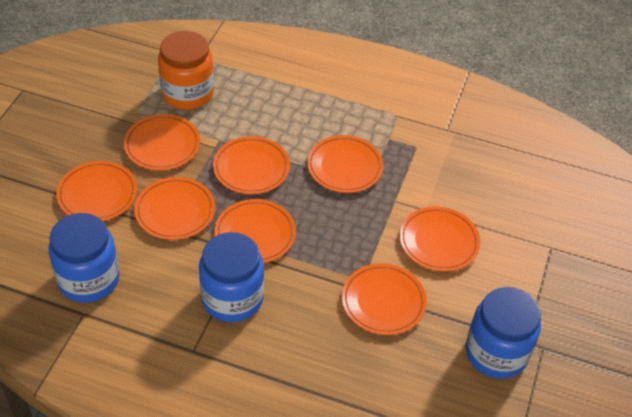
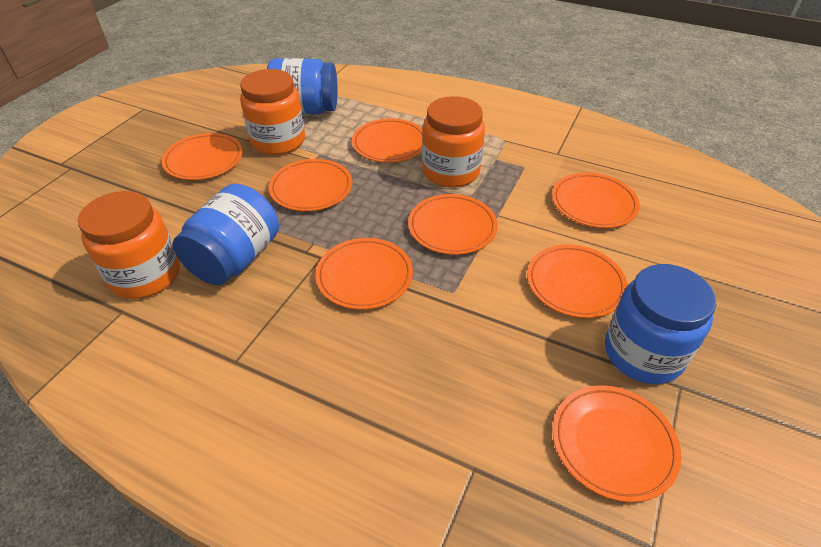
orange jar: [158,31,214,110] = 1 -> [78,191,180,299] [240,69,305,155] [422,96,485,188] = 3

